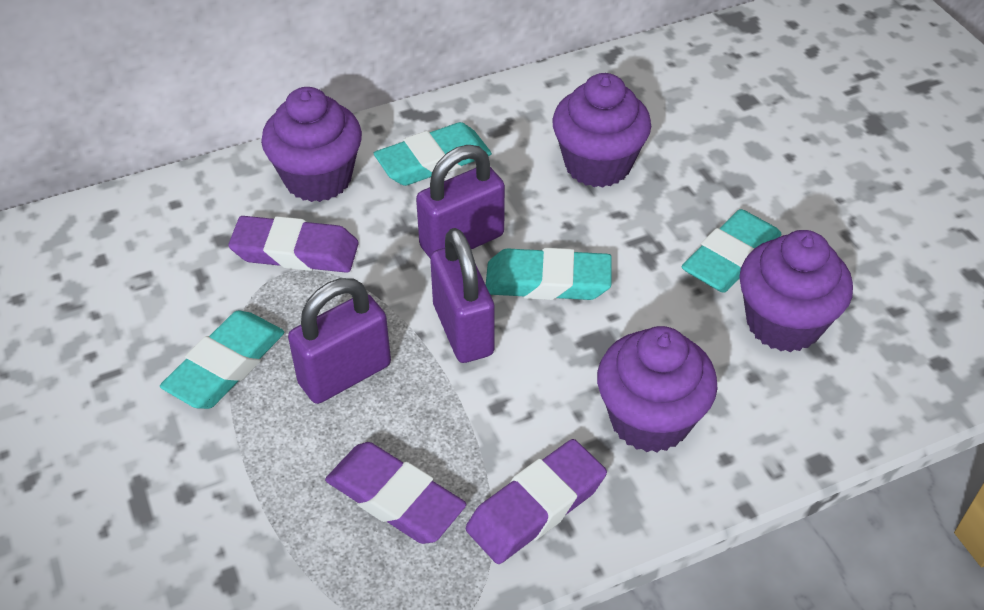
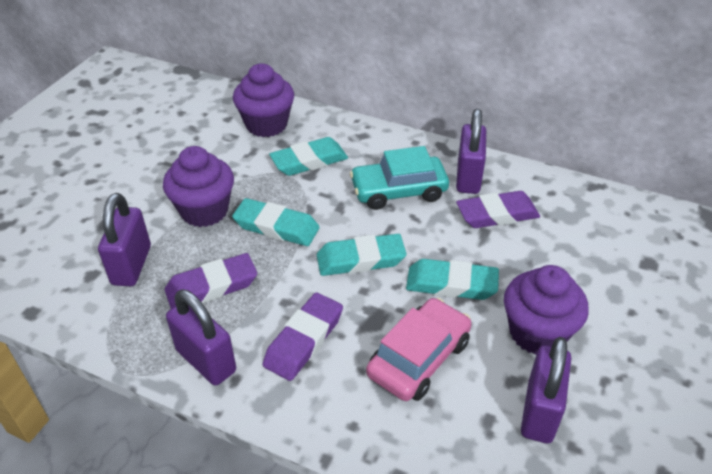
pink car: none = 0 -> [366,298,472,401] = 1
purple cupcake: [261,87,362,202] [552,73,651,188] [597,326,718,453] [739,230,853,352] = 4 -> [163,146,234,227] [233,63,294,137] [504,265,589,355] = 3
purple padlock: [288,278,391,404] [416,145,505,258] [430,228,495,363] = 3 -> [98,193,151,286] [166,289,236,386] [456,109,486,194] [521,337,571,444] = 4
turquoise car: none = 0 -> [350,146,449,210] = 1

